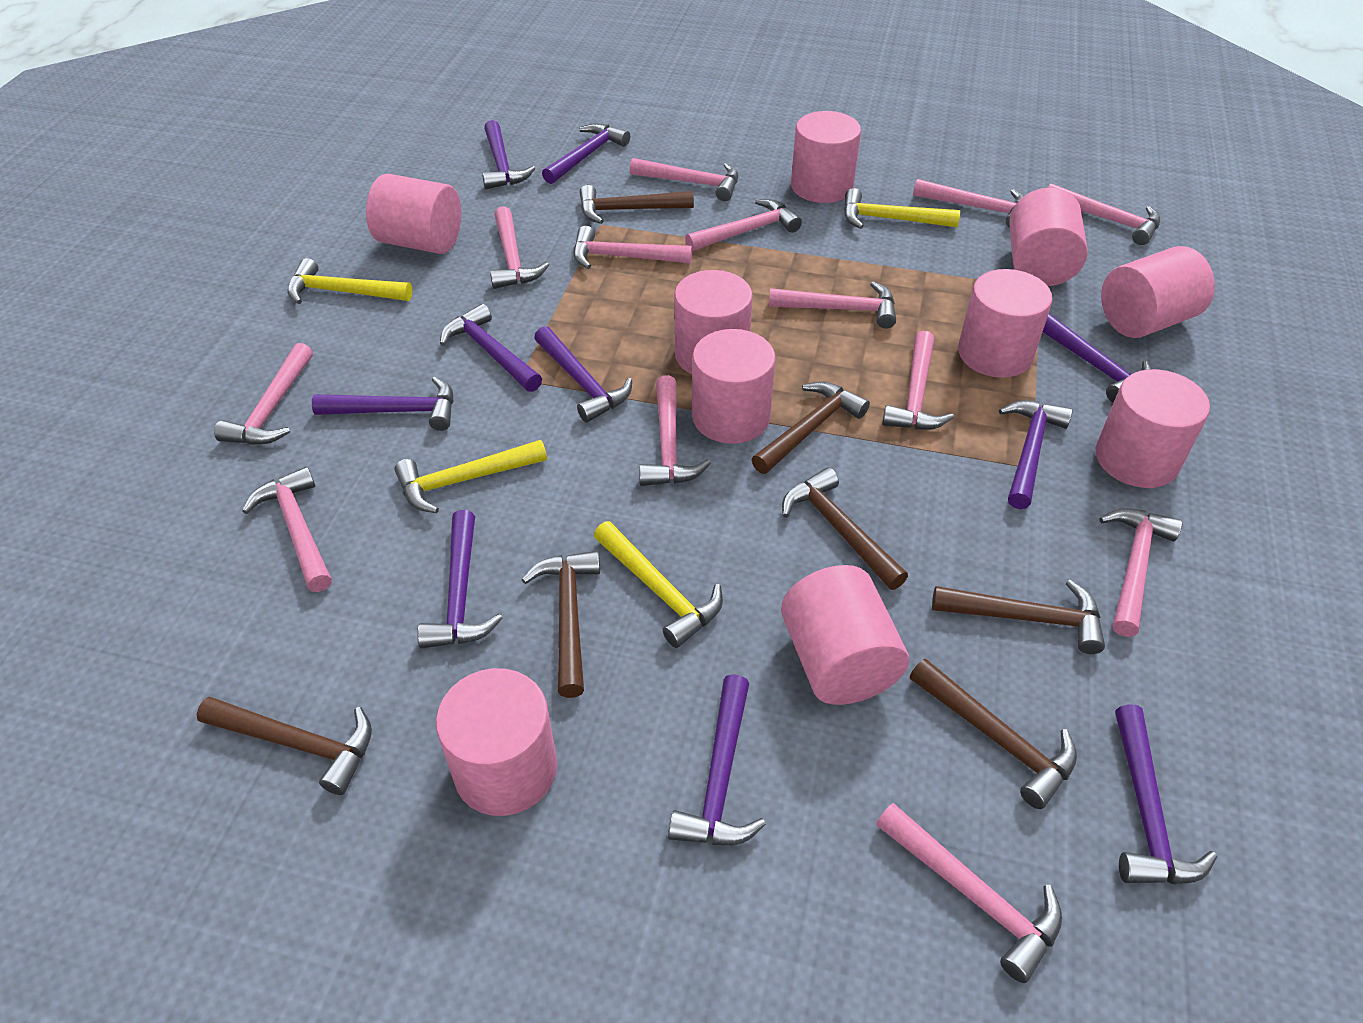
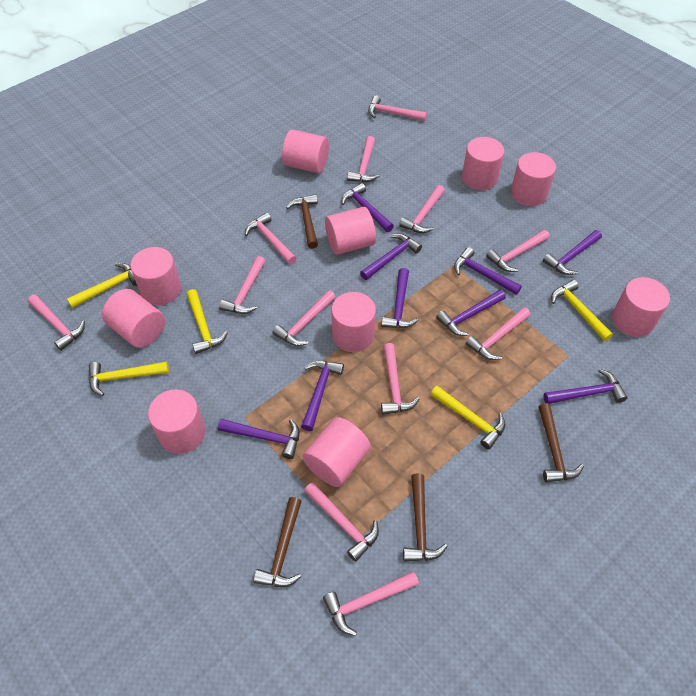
brown hammer: [197,696,372,795] [522,551,600,698] [580,185,694,224] [751,382,870,474] [782,467,908,590] [910,659,1077,809] [932,580,1105,654] = 7 -> [254,497,301,587] [286,194,318,249] [403,473,448,562] [538,403,584,483] = 4
pink hammer: [214,343,313,445] [242,467,332,592] [490,206,549,289] [573,226,692,269] [630,158,738,201] [639,375,711,486] [685,199,802,251] [769,281,896,329] [876,803,1062,983] [882,331,954,430] [913,179,1024,228] [1048,183,1160,245] [1099,508,1182,637] = 13 -> [28,295,85,351] [219,256,265,314] [245,213,297,264] [272,290,336,346] [304,482,379,562] [323,571,419,636] [347,136,379,182] [368,96,427,121] [381,343,419,415] [399,185,445,233] [466,307,531,360] [486,230,550,272] = 12
purple hammer: [312,377,454,431] [417,510,503,648] [440,304,542,392] [482,120,535,190] [534,326,632,422] [542,123,630,184] [668,674,766,845] [999,400,1073,509] [1043,313,1151,403] [1115,704,1217,884] = 10 -> [218,419,300,459] [301,361,344,431] [341,183,394,232] [360,233,422,280] [381,268,419,328] [436,290,506,336] [454,247,522,295] [543,230,602,275] [543,369,628,404] = 9
yellow hammer: [287,258,412,304] [394,440,547,513] [594,521,723,648] [844,188,960,229] = 4 -> [67,263,137,308] [89,361,169,396] [186,289,228,354] [431,386,505,449] [551,280,613,341] = 5

